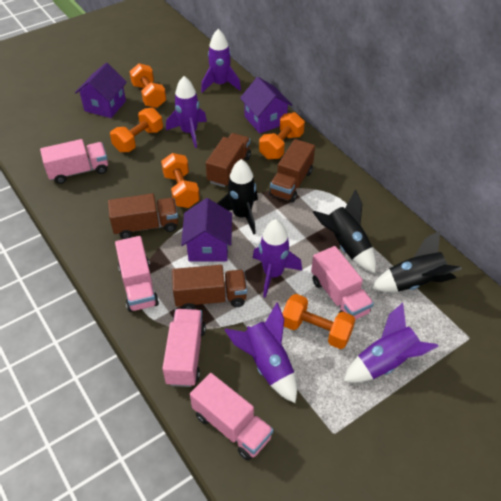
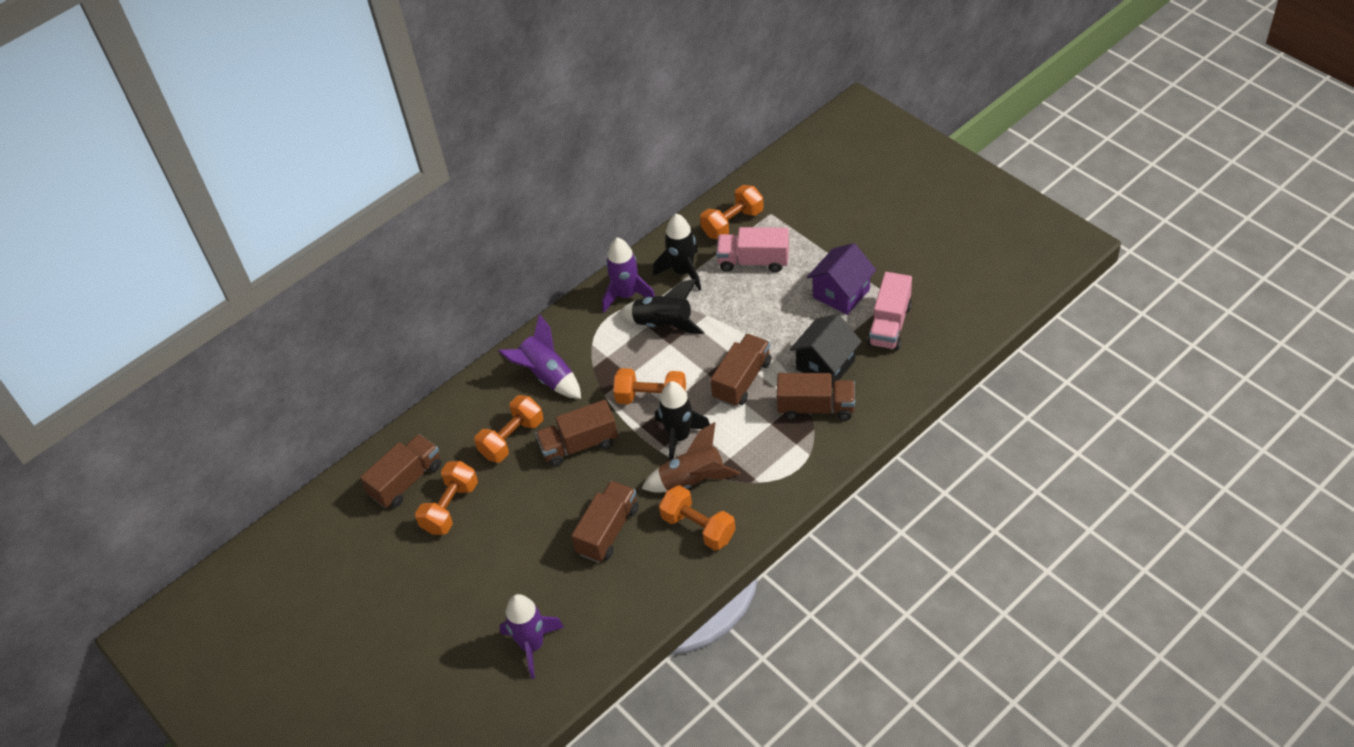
black house: none = 0 -> [790,314,862,388] = 1
brown rocket: none = 0 -> [641,422,740,492] = 1
brown truck: [108,193,178,239] [172,265,247,310] [206,133,251,187] [269,139,315,202] = 4 -> [360,434,441,508] [535,400,618,467] [571,481,638,563] [710,334,771,407] [777,373,855,421] = 5
pink truck: [40,139,108,184] [115,236,159,312] [162,309,206,387] [190,373,273,461] [311,246,374,320] = 5 -> [716,227,789,272] [867,272,912,350] = 2
purple house: [75,63,127,118] [181,198,232,261] [240,77,292,134] = 3 -> [807,243,876,315] = 1
purple rocket: [166,76,207,148] [201,29,241,93] [224,302,297,403] [253,219,302,298] [344,303,439,383] = 5 -> [498,314,581,399] [500,594,564,679] [602,238,655,313] = 3

